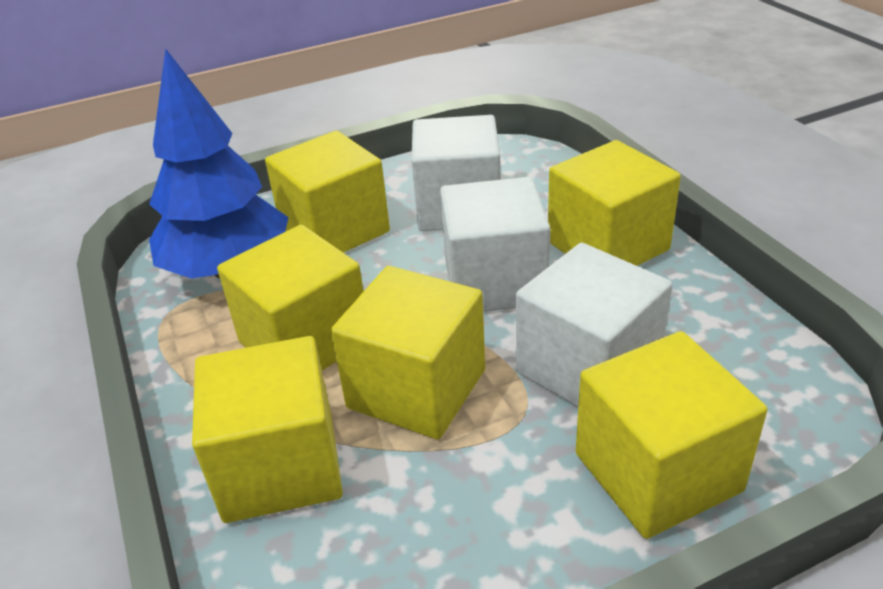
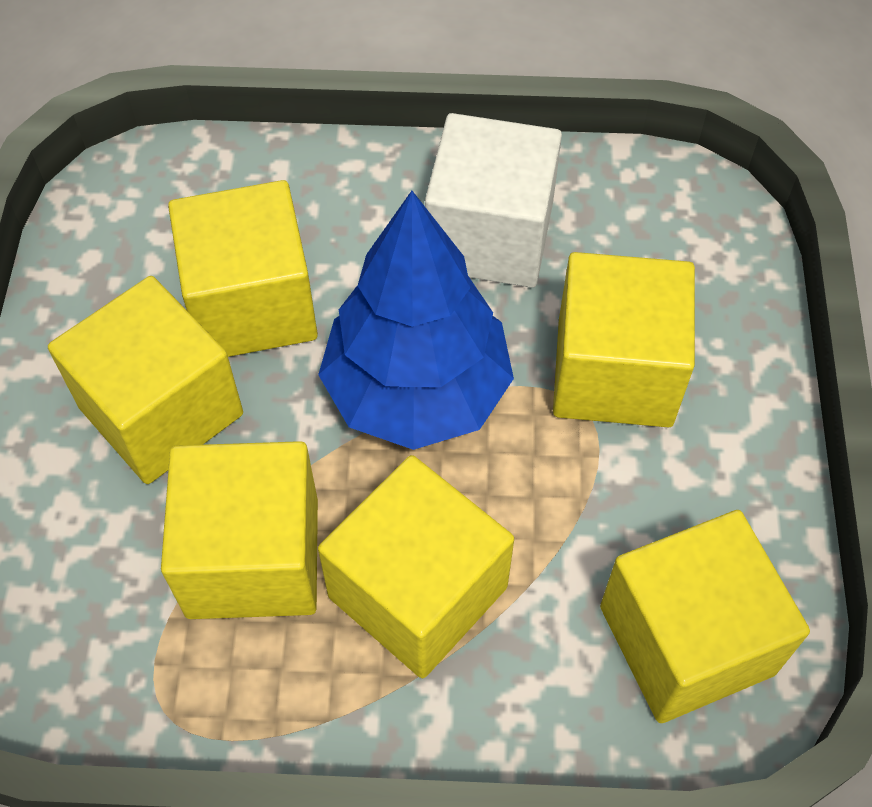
white cube: [411,115,501,231] [440,177,550,311] [516,243,672,407] = 3 -> [425,113,562,288] = 1

